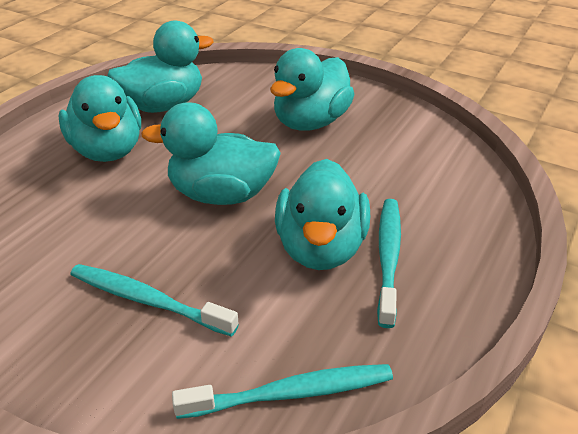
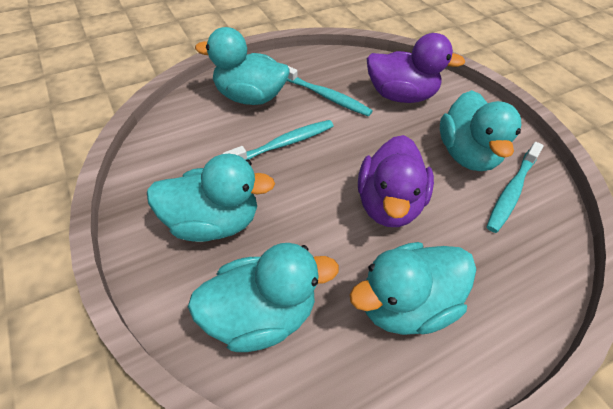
purple duck: none = 0 -> [358,135,434,227] [367,33,465,103] = 2

